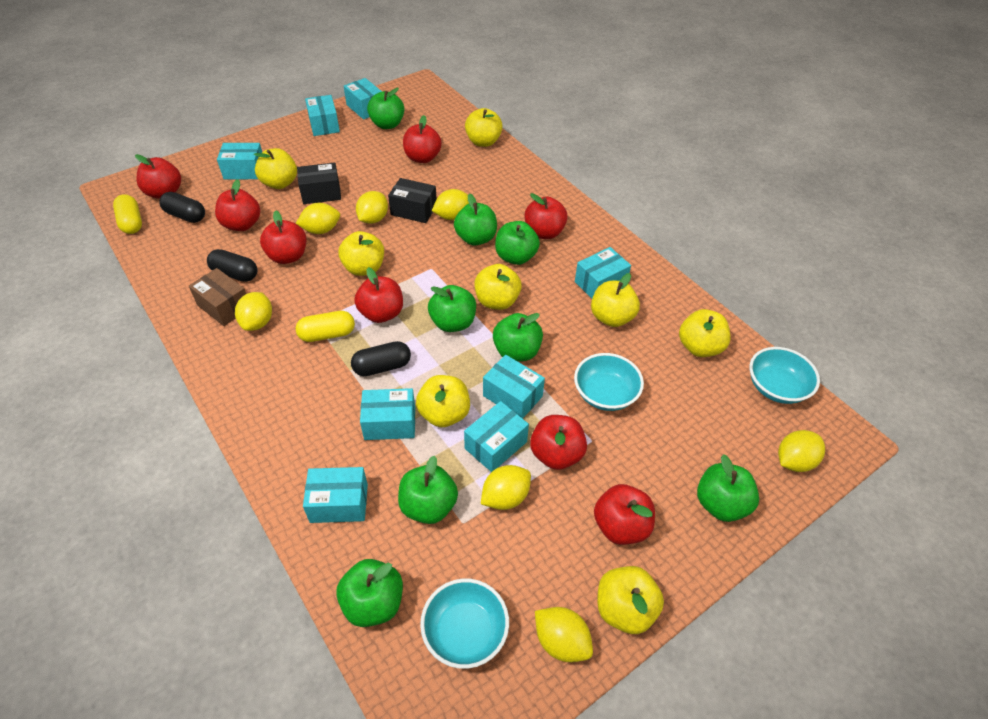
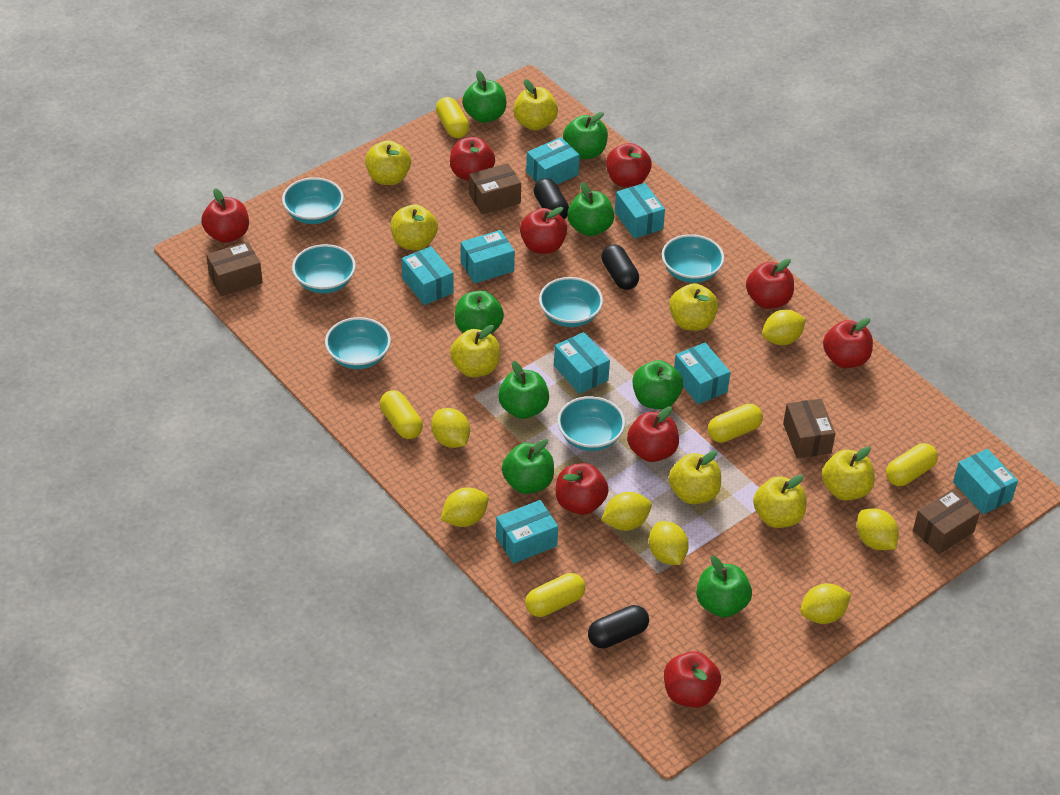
black box: [297,163,341,204] [388,178,436,223] = 2 -> none = 0
brown box: [189,268,246,326] = 1 -> [206,242,263,296] [469,163,521,214] [783,399,836,458] [913,489,980,554] = 4
red apple: [135,154,181,199] [215,179,260,231] [260,211,306,264] [354,267,403,323] [403,115,442,163] [524,193,568,239] [530,415,587,470] [594,484,655,545] = 8 -> [201,188,249,243] [450,137,495,181] [520,207,567,254] [556,463,609,515] [606,143,652,188] [627,407,679,462] [664,651,721,708] [746,259,794,309] [823,318,873,368] = 9
turquoise bowl: [420,579,509,669] [574,353,644,411] [750,347,820,404] = 3 -> [282,177,344,224] [292,244,356,293] [325,317,391,369] [539,277,603,327] [557,396,625,451] [662,234,724,283] = 6
yellow capsule: [113,194,142,234] [296,311,355,342] = 2 -> [380,390,423,439] [436,97,469,138] [525,573,586,617] [708,404,763,443] [886,443,938,486] = 5

